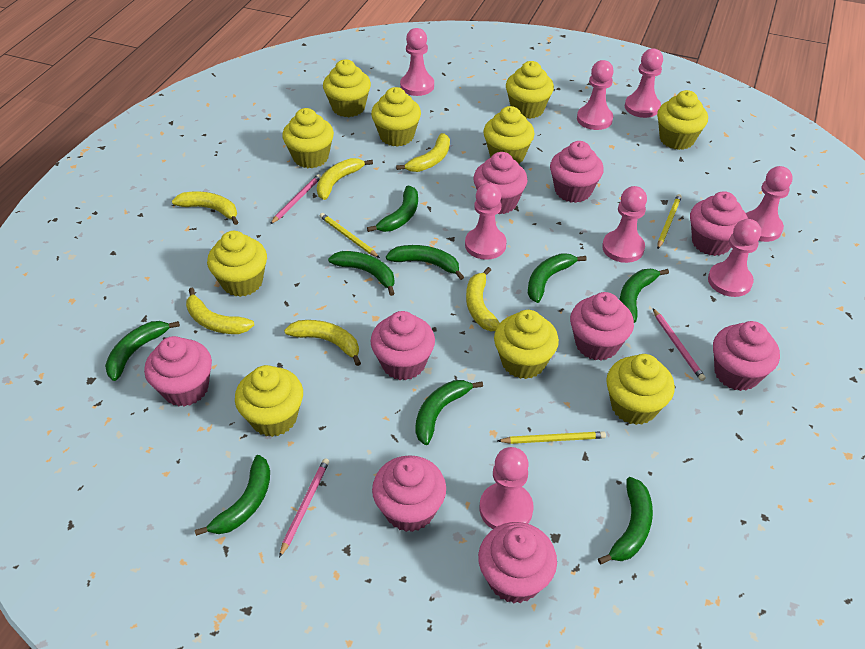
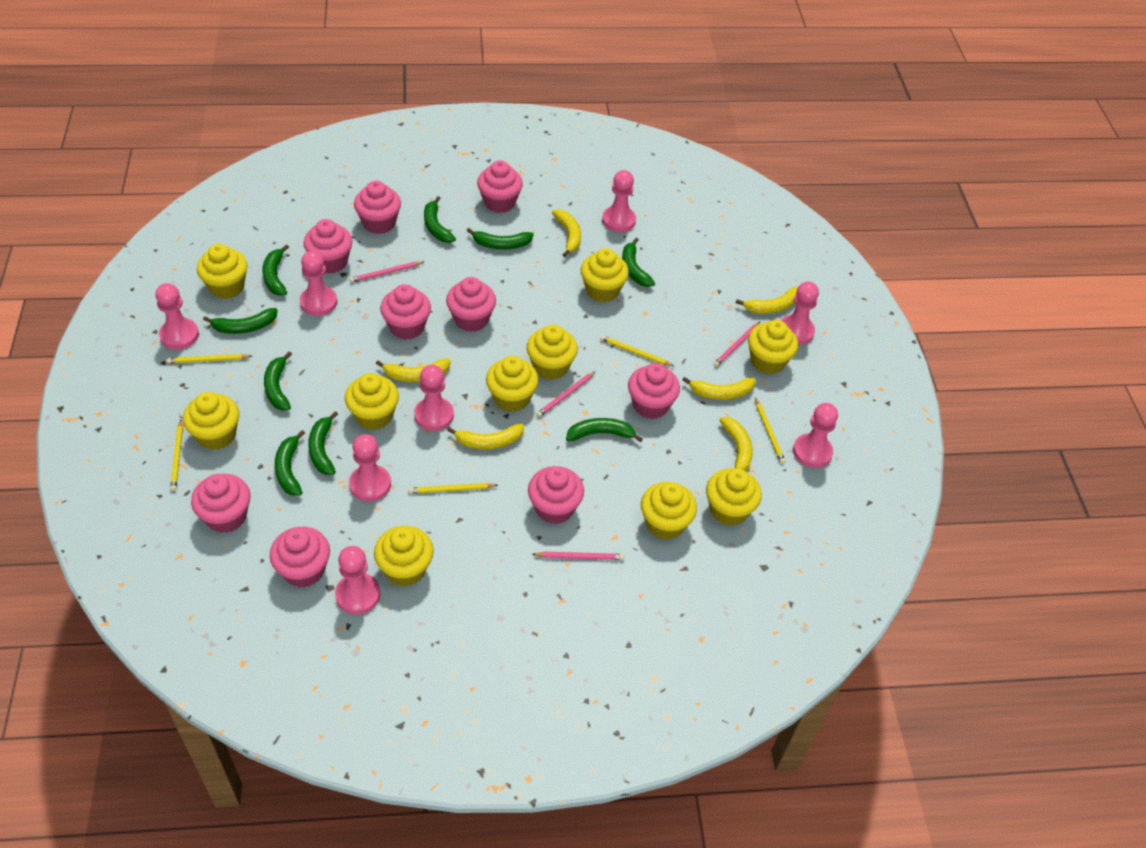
pink pencil: [270,174,321,224] [279,458,329,558] [653,308,706,381] = 3 -> [350,261,423,283] [532,552,624,560] [537,371,596,417] [714,322,760,367] = 4
yellow pencil: [320,213,380,258] [497,431,606,444] [657,194,682,249] = 3 -> [166,354,252,363] [170,420,183,491] [409,483,498,493] [600,335,674,366] [755,397,785,464] = 5

